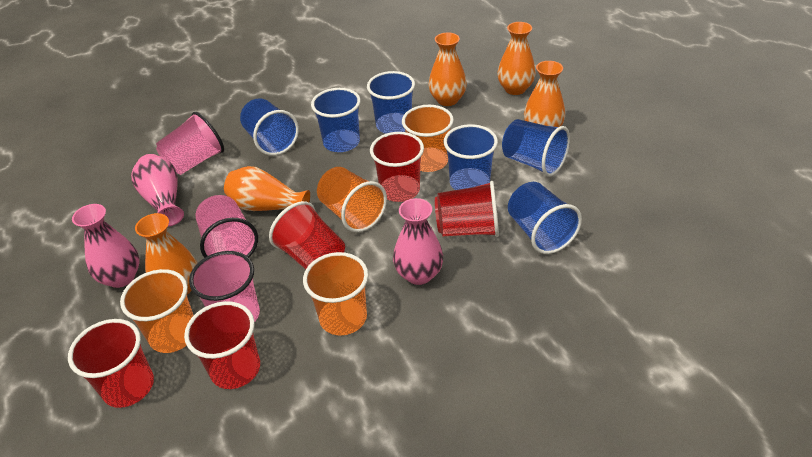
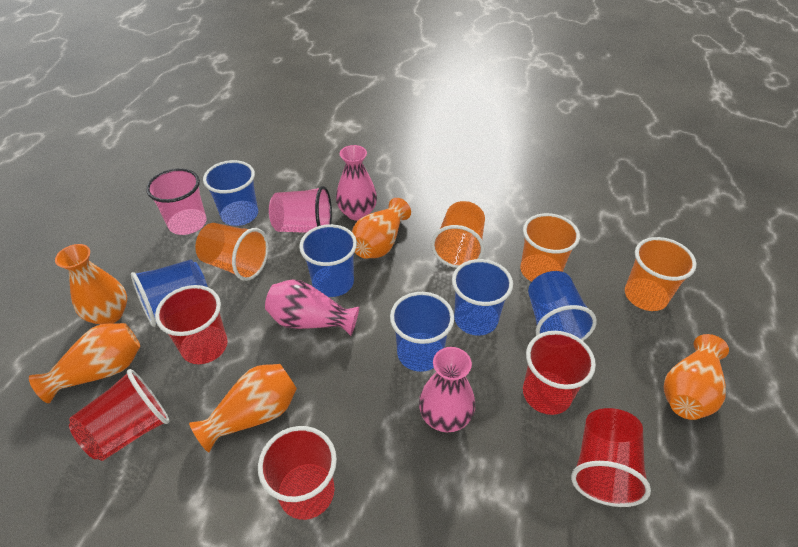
pink cup: [156,112,224,175] [189,251,260,321] [196,195,258,258] = 3 -> [146,168,207,235] [269,186,332,233] = 2

